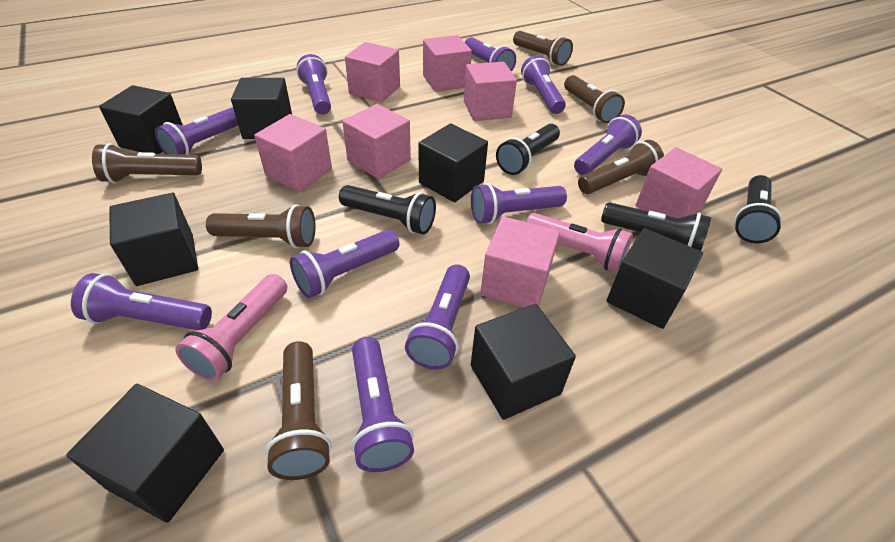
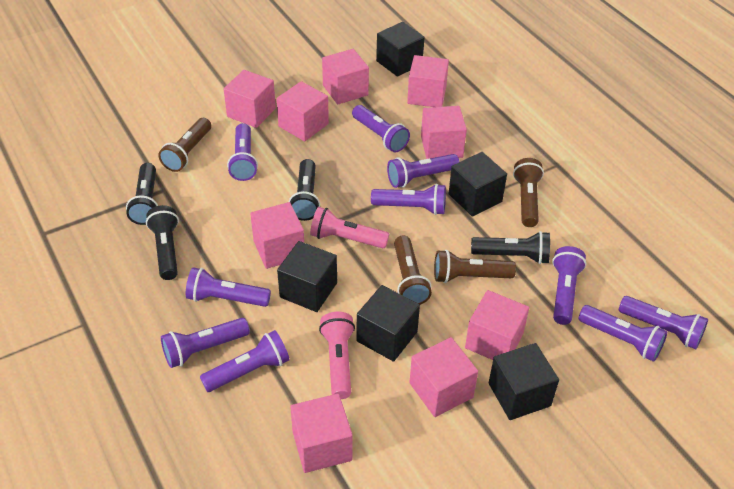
black cube: [66,384,224,523] [99,85,183,154] [110,193,198,286] [231,78,292,139] [418,123,488,203] [471,304,576,420] [606,228,703,329] = 7 -> [277,241,337,312] [356,285,420,362] [376,22,425,77] [448,152,507,217] [489,343,559,420] = 5
brown flashlight: [92,143,202,183] [206,204,316,248] [265,341,331,480] [513,31,573,66] [564,75,625,123] [578,140,664,194] = 6 -> [158,118,211,172] [394,236,432,305] [434,250,516,283] [513,158,544,227] = 4
pink cube: [254,114,332,192] [342,104,411,179] [345,42,400,103] [423,35,472,92] [464,62,517,121] [480,216,560,308] [635,147,722,218] = 7 -> [224,70,276,128] [250,202,304,269] [276,81,329,141] [290,394,353,473] [322,49,369,104] [407,55,449,107] [409,337,478,417] [421,106,467,159] [465,290,529,360] = 9

